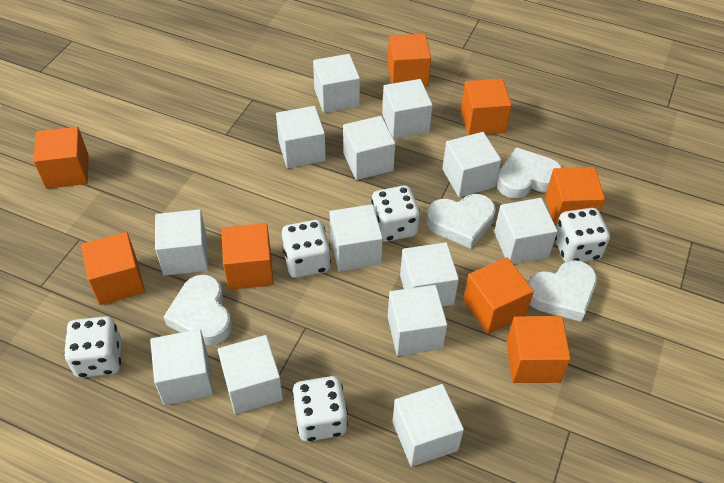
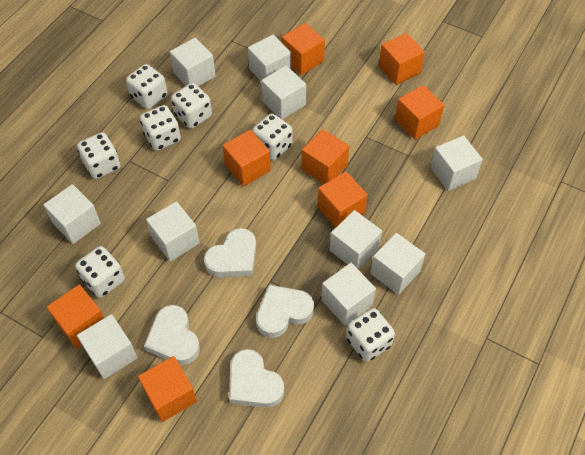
white cube: [150,329,213,405] [155,209,208,276] [218,335,283,414] [276,106,326,168] [313,54,360,113] [330,204,383,272] [343,116,395,180] [382,79,432,139] [388,285,447,356] [393,384,464,467] [400,242,459,306] [442,132,501,197] [494,198,558,264] = 13 -> [43,184,101,244] [77,314,138,379] [146,201,200,262] [170,38,216,86] [248,35,291,81] [261,66,306,120] [321,263,376,326] [330,210,382,269] [370,233,425,295] [430,135,483,191] = 10
white dice: [64,316,122,378] [282,220,331,278] [292,376,348,442] [371,185,420,242] [555,208,610,262] = 5 -> [75,246,125,298] [77,132,120,179] [126,64,168,109] [140,105,181,151] [171,83,212,129] [252,113,292,160] [346,308,395,362] = 7

